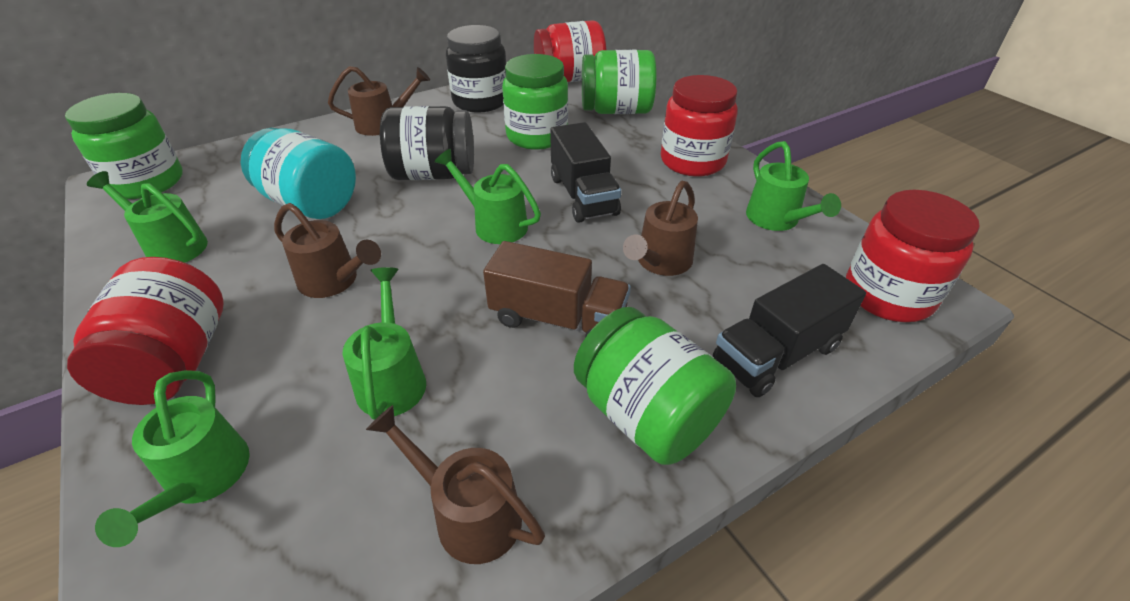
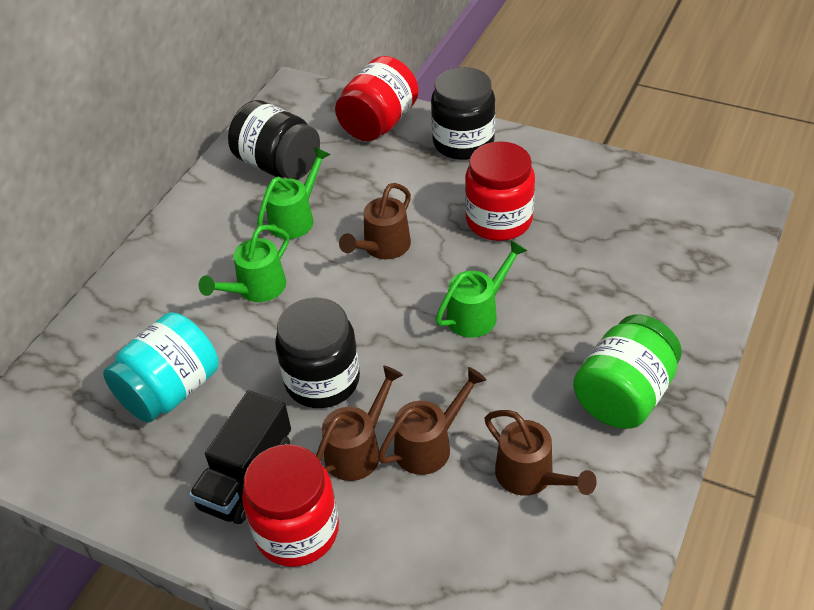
black jar: [380,106,474,180] [446,25,506,113] = 2 -> [228,100,320,180] [275,297,360,408] [431,67,495,160] = 3
black truck: [550,122,621,223] [713,264,866,397] = 2 -> [189,390,291,524] = 1
brown truck: [483,241,631,338] = 1 -> none = 0
green jar: [65,93,183,199] [502,54,568,150] [574,307,736,465] [582,50,657,114] = 4 -> [573,315,682,429] = 1
green watering can: [87,171,208,263] [95,370,250,547] [342,267,426,420] [434,149,541,244] [746,141,841,231] = 5 -> [199,225,289,302] [257,147,331,239] [435,240,528,338] = 3
red jar: [67,257,223,405] [534,20,606,82] [661,75,738,176] [846,190,980,322] = 4 -> [242,444,339,567] [335,56,419,141] [465,141,535,241] = 3

